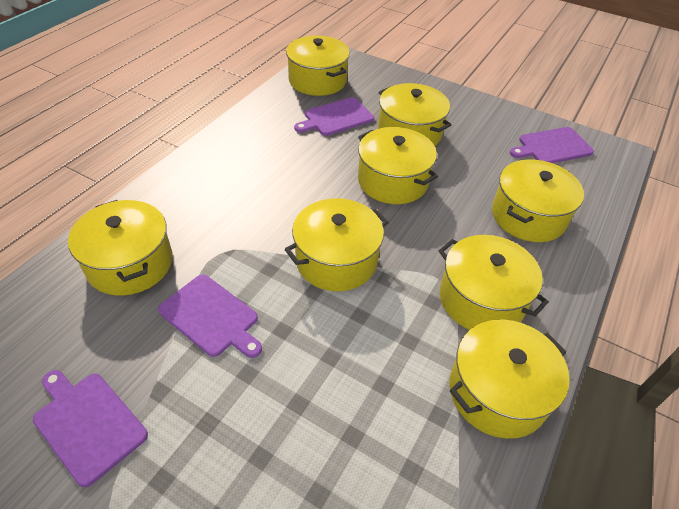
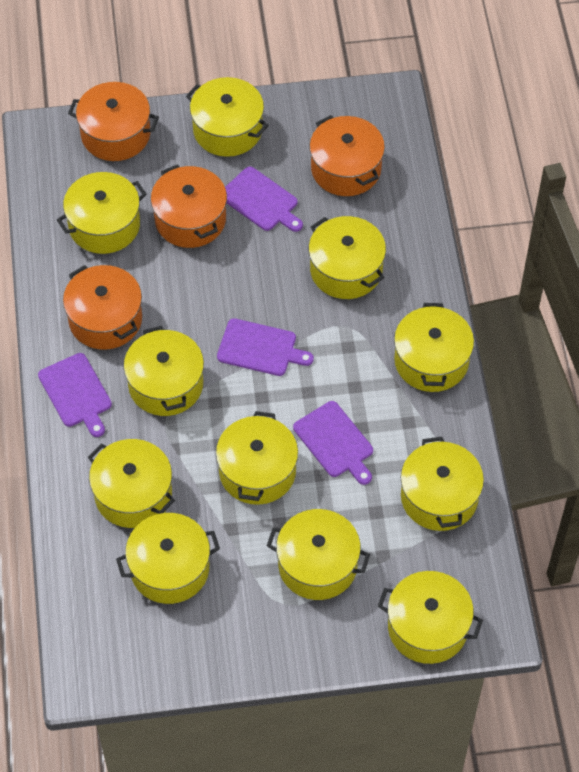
orange pot: none = 0 -> [63,265,142,350] [68,82,159,161] [151,165,227,248] [310,115,385,196] = 4
yellow pot: [68,200,173,296] [285,198,388,291] [286,35,350,96] [358,127,438,204] [378,83,451,146] [438,235,549,330] [450,320,570,439] [492,159,584,242] = 8 -> [57,172,147,254] [88,439,175,528] [116,513,220,604] [124,326,204,416] [186,77,269,157] [216,411,298,505] [267,509,370,600] [309,216,386,299] [378,571,483,664] [394,303,474,392] [401,437,484,531] = 11

